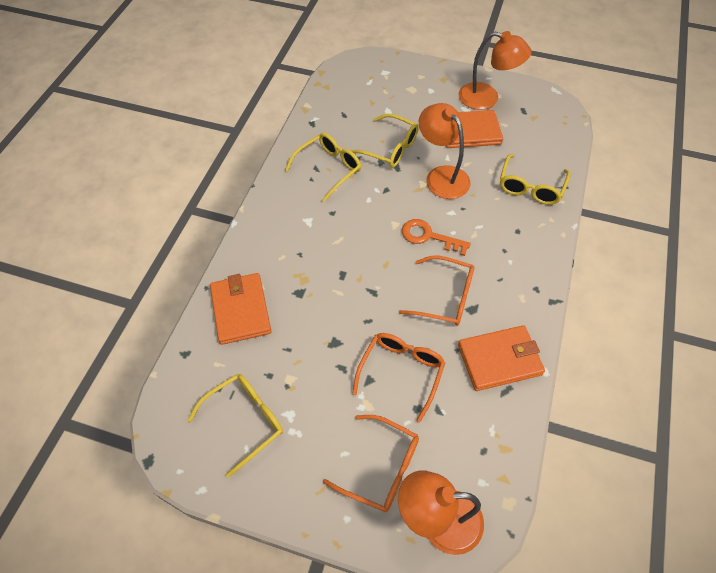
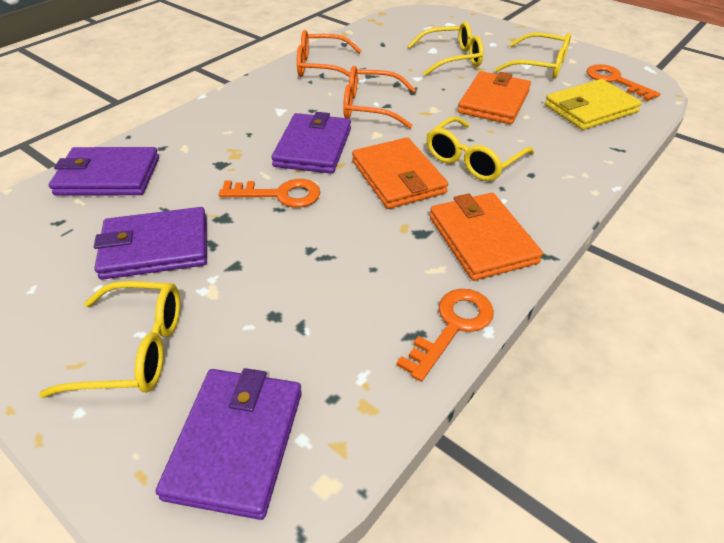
orange glasses: [323,415,419,512] [352,333,446,422] [399,255,475,326] = 3 -> [297,30,362,82] [343,66,416,128] = 2
orange key: [402,219,471,256] = 1 -> [219,179,320,208] [397,289,494,382] [587,64,660,101] = 3
orange lamp: [398,470,484,555] [419,103,471,199] [458,31,532,110] = 3 -> none = 0
purple wallet: none = 0 -> [49,147,159,196] [94,207,207,280] [156,368,302,520] [271,112,351,174] = 4
yellow wallet: none = 0 -> [545,79,642,130] = 1

